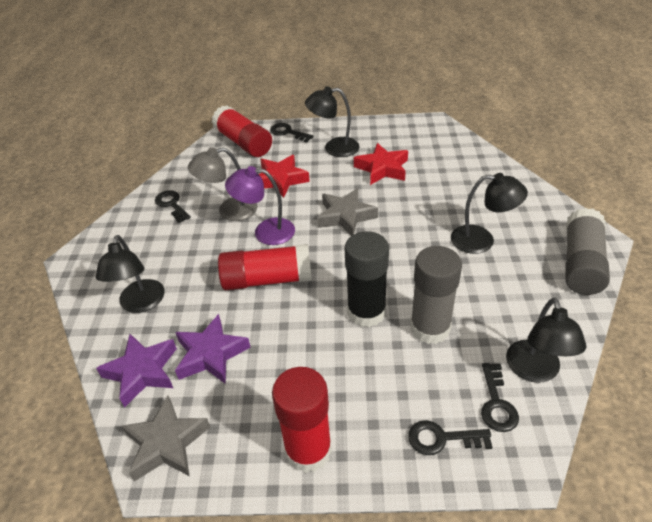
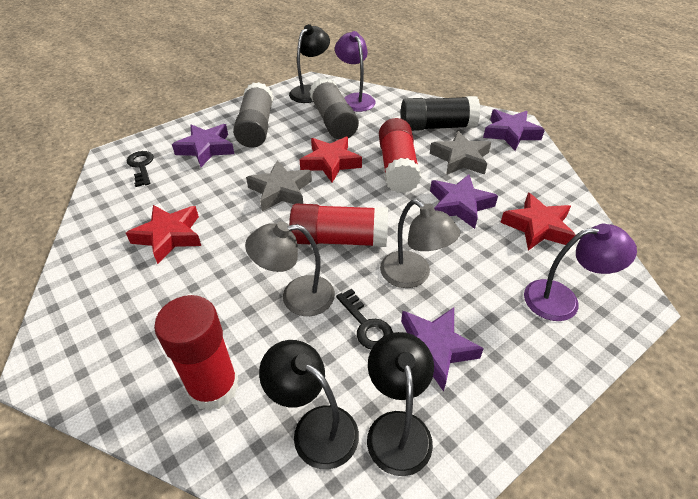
black key: [155,190,191,223] [270,123,314,142] [408,420,493,455] [481,363,519,432] = 4 -> [127,151,154,187] [336,289,393,350] = 2
black lamp: [96,235,165,313] [305,86,359,157] [451,173,528,254] [506,297,586,383] = 4 -> [259,340,359,469] [289,24,330,103] [367,332,434,476] = 3
grey lamp: [188,147,257,221] = 1 -> [245,221,335,316] [380,199,460,288] = 2
purple lamp: [225,166,295,245] = 1 -> [335,31,376,112] [524,224,637,321] = 2
purple star: [96,334,177,407] [175,314,251,384] = 2 -> [172,124,234,167] [401,307,484,392] [430,175,498,229] [483,109,545,151] = 4
red star: [259,155,310,198] [354,143,408,185] = 2 -> [126,205,201,264] [299,137,362,183] [500,193,575,251] = 3

